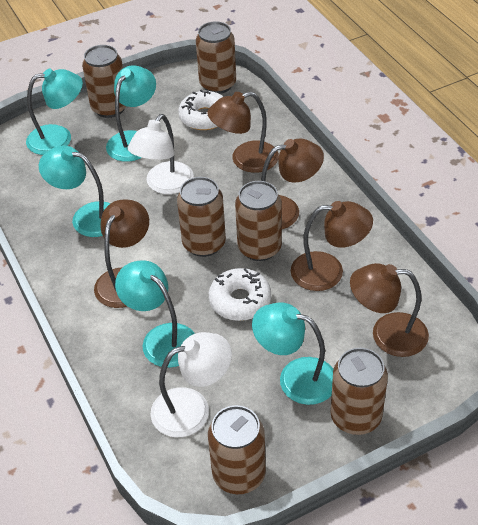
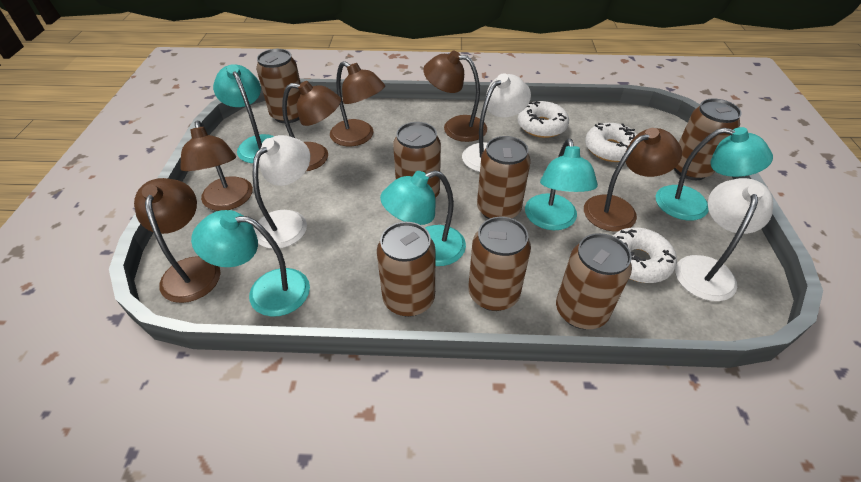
brown can: [82,45,126,118] [177,177,226,257] [196,21,236,94] [208,405,266,494] [235,181,282,261] [330,348,388,435] = 6 -> [256,49,301,123] [377,222,436,317] [393,122,441,198] [468,217,531,311] [477,136,531,219] [556,233,632,329] [674,98,742,180] = 7
brown lamp: [94,200,149,308] [207,92,279,173] [261,138,324,229] [291,201,373,291] [350,263,429,357] = 5 -> [134,178,220,303] [180,121,253,211] [282,81,341,171] [330,61,385,146] [423,51,487,142] [584,128,682,232] = 6
white donut: [178,89,224,130] [209,268,271,321] = 2 -> [517,101,569,138] [585,123,637,162] [613,228,677,283] = 3
white lamp: [128,114,194,194] [150,332,232,437] = 2 -> [253,135,310,249] [462,74,531,172] [675,178,773,301] = 3

